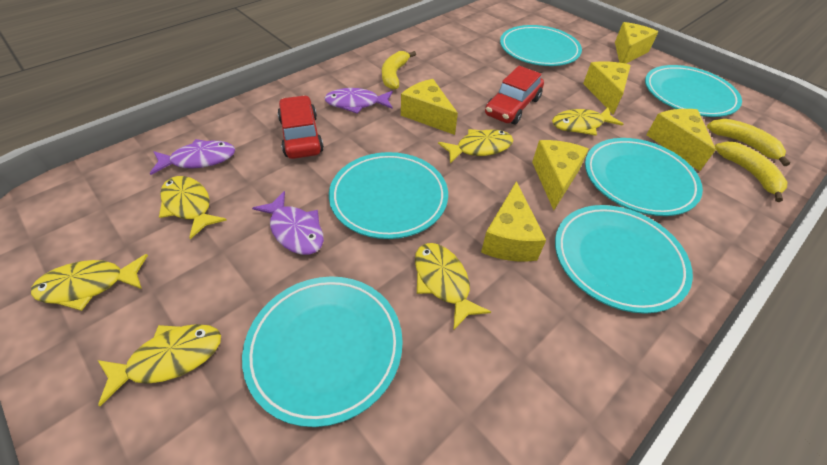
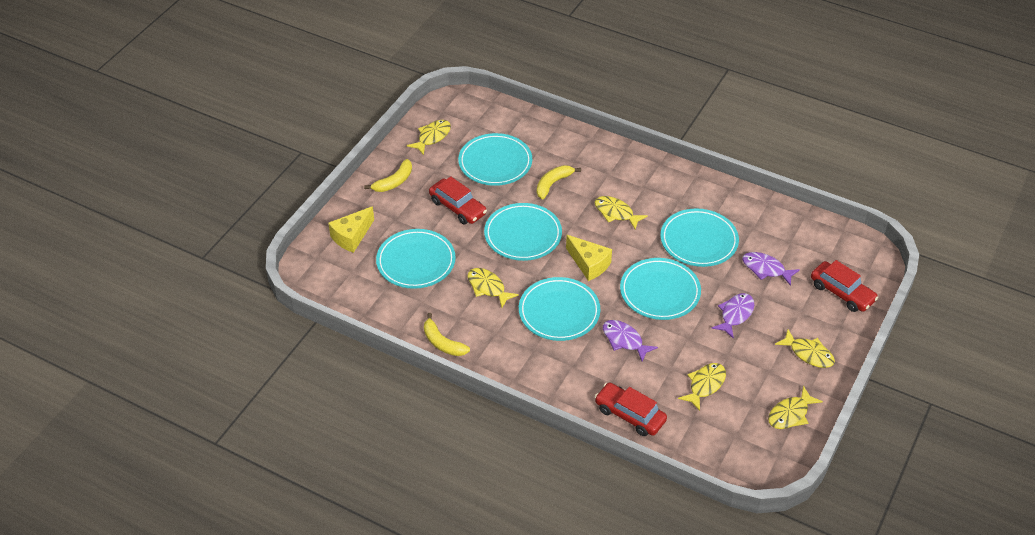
red car: [277,95,324,159] [485,66,544,124] = 2 -> [429,176,487,224] [595,383,667,436] [811,260,878,312] = 3
yellow cheese: [401,79,458,135] [481,181,546,262] [532,140,589,210] [583,61,631,115] [615,22,658,64] [646,109,716,171] = 6 -> [328,206,374,253] [566,235,612,281] = 2

